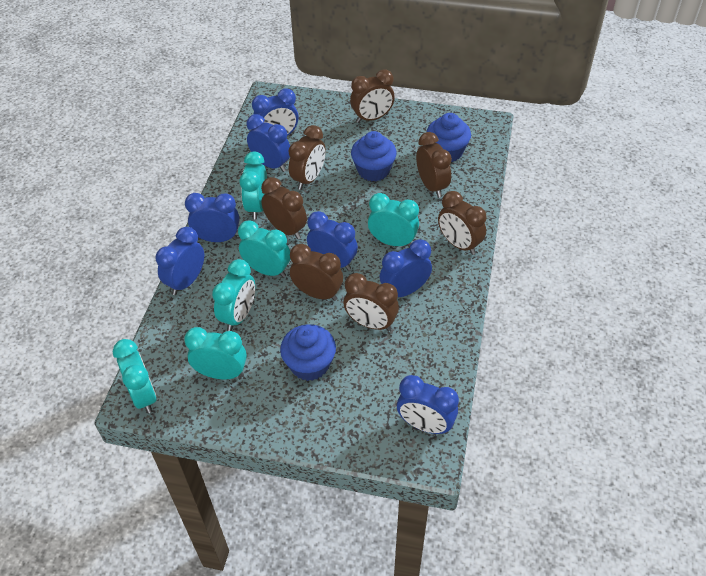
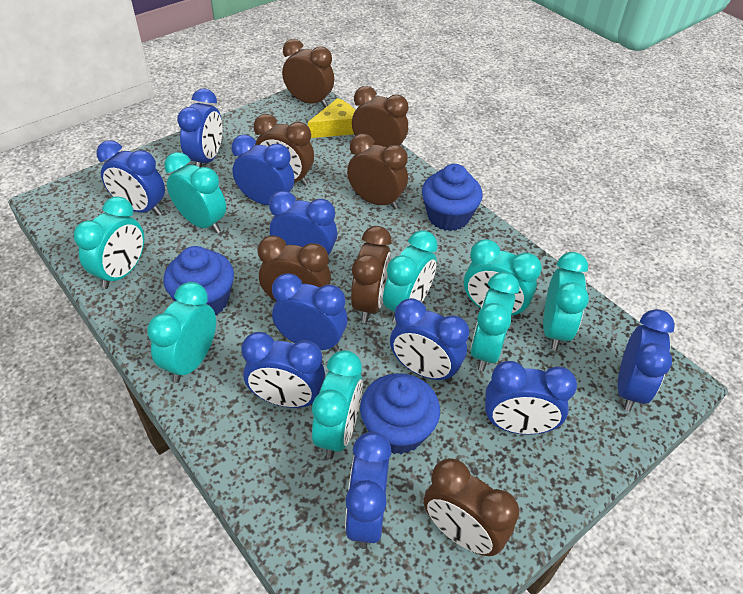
blue clock: [156,227,204,295] [185,193,239,242] [247,114,290,172] [252,88,299,136] [307,211,358,270] [380,239,432,297] [397,375,459,434] = 7 -> [96,140,165,216] [177,88,222,167] [232,135,294,205] [241,332,325,408] [269,191,337,264] [272,273,348,351] [345,432,392,549] [390,298,469,383] [485,361,577,435] [618,309,675,411] = 10
turquoise clock: [113,339,157,413] [184,327,247,380] [212,259,255,331] [238,220,290,278] [239,152,267,220] [368,193,419,247] = 6 -> [74,196,144,289] [147,282,216,383] [164,152,226,233] [312,350,363,459] [383,230,438,323] [464,239,542,319] [470,272,519,371] [543,252,589,350] = 8
yellow cheese: none = 0 -> [308,98,356,138] = 1

